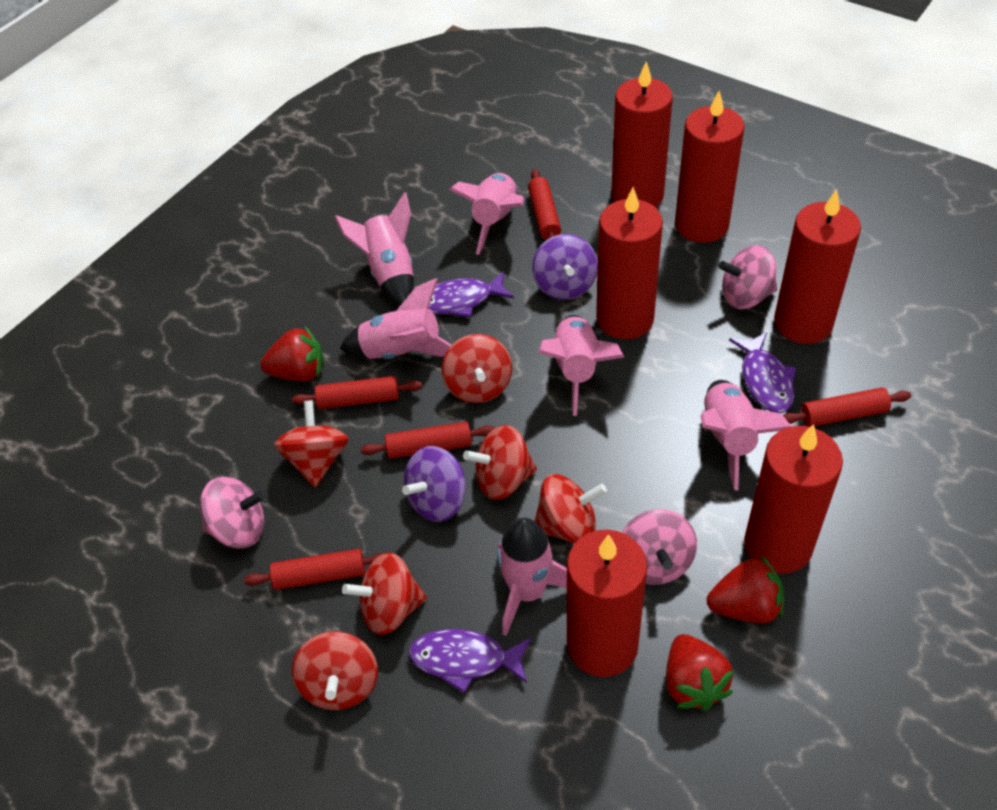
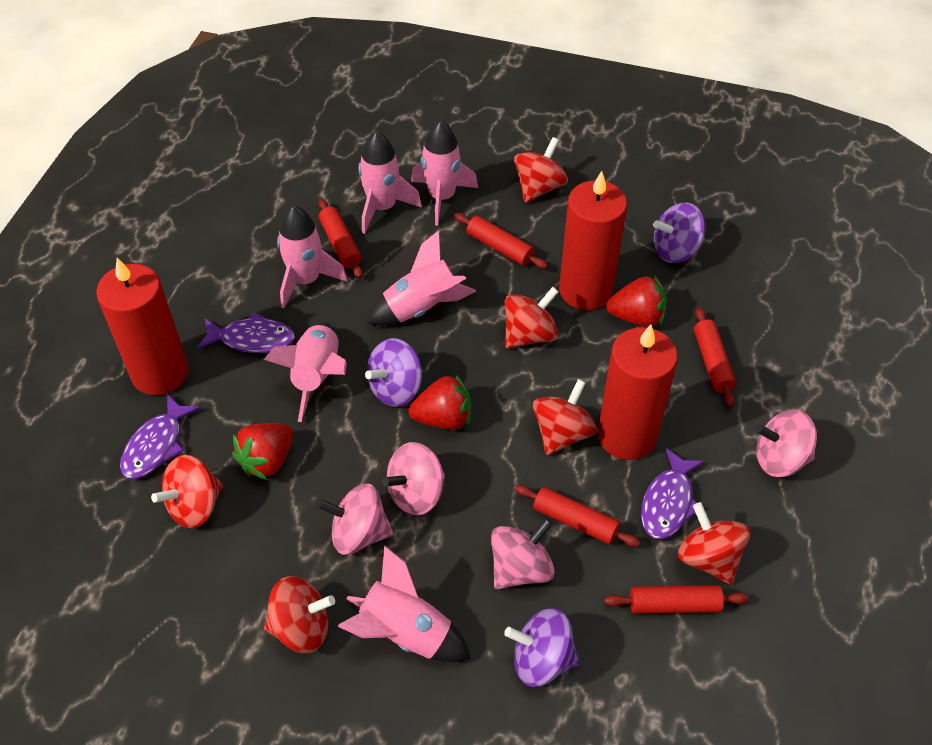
pink spinning top: [200,477,265,549] [622,509,697,585] [719,245,777,309] = 3 -> [317,484,393,554] [382,442,445,515] [491,518,555,589] [755,410,817,477] = 4
purple spinning top: [402,446,466,522] [532,234,598,300] = 2 -> [365,338,422,407] [504,608,580,687] [653,203,705,263] = 3
red candle: [567,530,647,677] [596,187,663,339] [611,62,673,207] [675,91,745,243] [744,424,843,574] [774,190,861,344] = 6 -> [96,258,189,396] [559,171,627,310] [598,324,678,460] = 3

